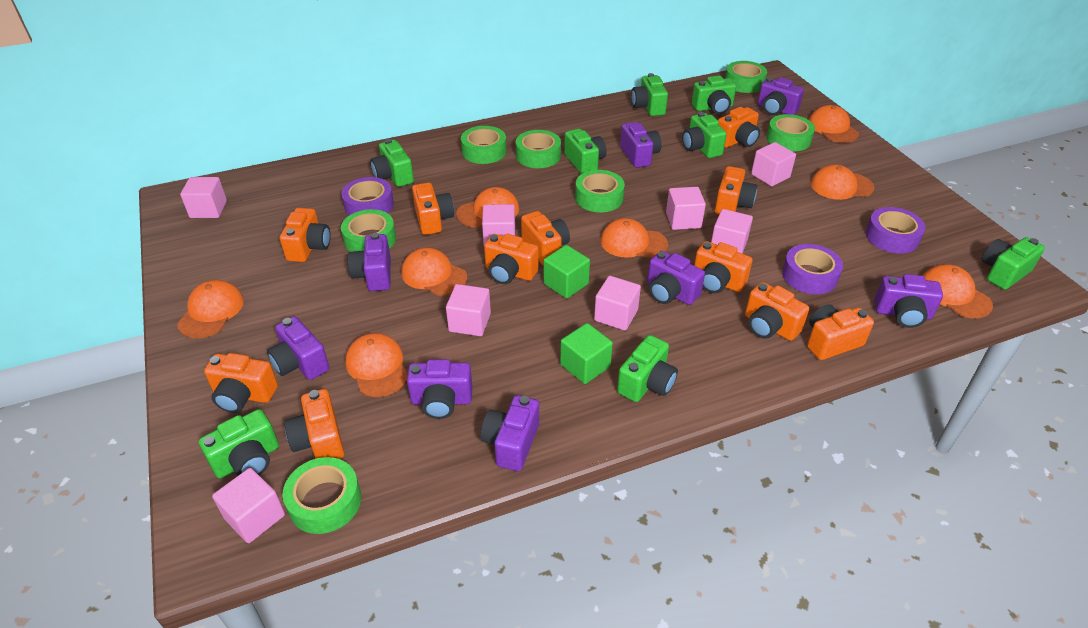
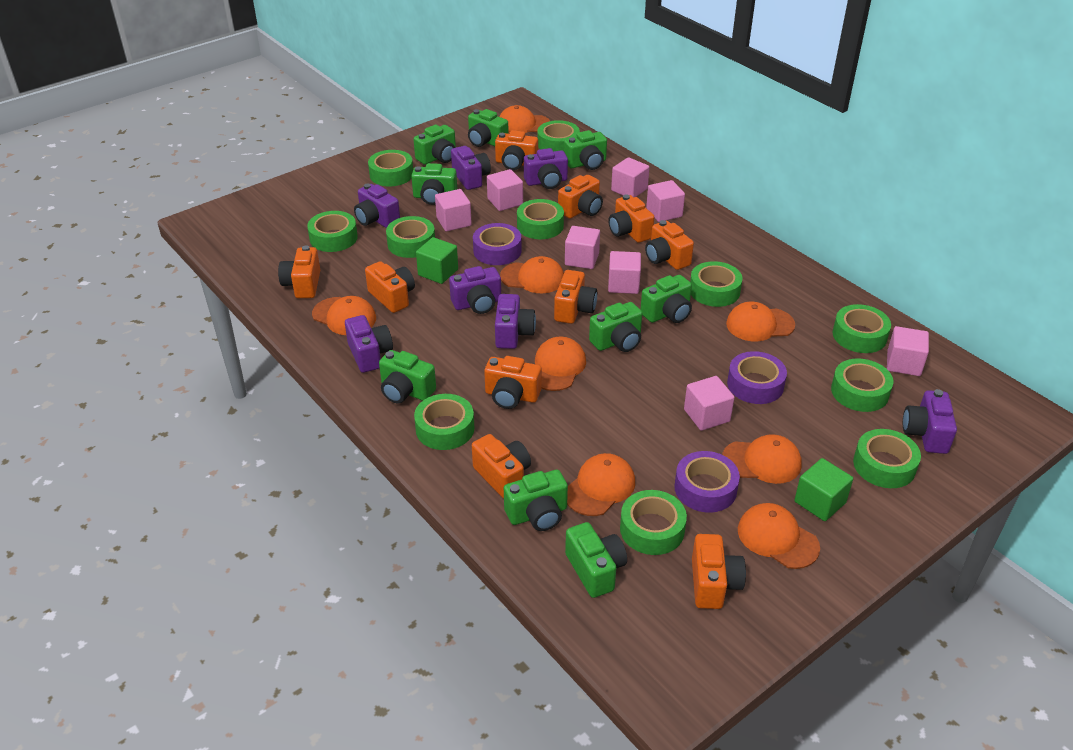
green camera: [199,409,279,478] [370,139,414,187] [564,129,606,174] [617,335,678,402] [631,73,668,116] [682,112,727,158] [692,76,736,114] [982,237,1045,290] = 8 -> [379,350,436,403] [411,163,457,205] [413,125,456,165] [468,109,509,147] [504,470,568,531] [564,130,607,170] [565,522,627,598] [589,302,642,352] [640,275,692,323] = 9
green tape: [283,457,361,534] [341,209,396,252] [461,126,507,164] [516,130,561,168] [575,170,625,212] [725,61,767,93] [766,114,815,151] = 7 -> [307,211,358,252] [368,150,413,186] [386,216,435,258] [414,394,474,450] [517,199,564,239] [537,120,580,151] [620,490,687,555] [690,261,743,307] [831,358,893,412] [833,304,891,353] [853,429,921,488] = 11
orange camera: [204,353,278,413] [280,208,331,262] [284,389,344,459] [412,183,454,235] [484,234,539,284] [521,211,570,266] [694,241,753,293] [715,166,757,214] [718,107,760,148] [745,282,809,341] [807,304,874,360] = 11 -> [278,245,320,298] [365,261,415,313] [472,434,531,499] [484,356,541,409] [495,130,538,170] [554,270,597,324] [558,175,603,219] [608,194,654,243] [645,220,694,270] [692,534,746,609] = 10
purple camera: [267,316,329,380] [348,233,391,291] [407,359,473,419] [480,395,539,471] [620,122,662,168] [647,251,705,305] [757,77,804,115] [874,274,943,328] = 8 -> [345,315,393,373] [354,184,400,228] [449,266,501,314] [451,146,491,190] [495,294,536,349] [524,148,568,189] [903,389,957,454] = 7

